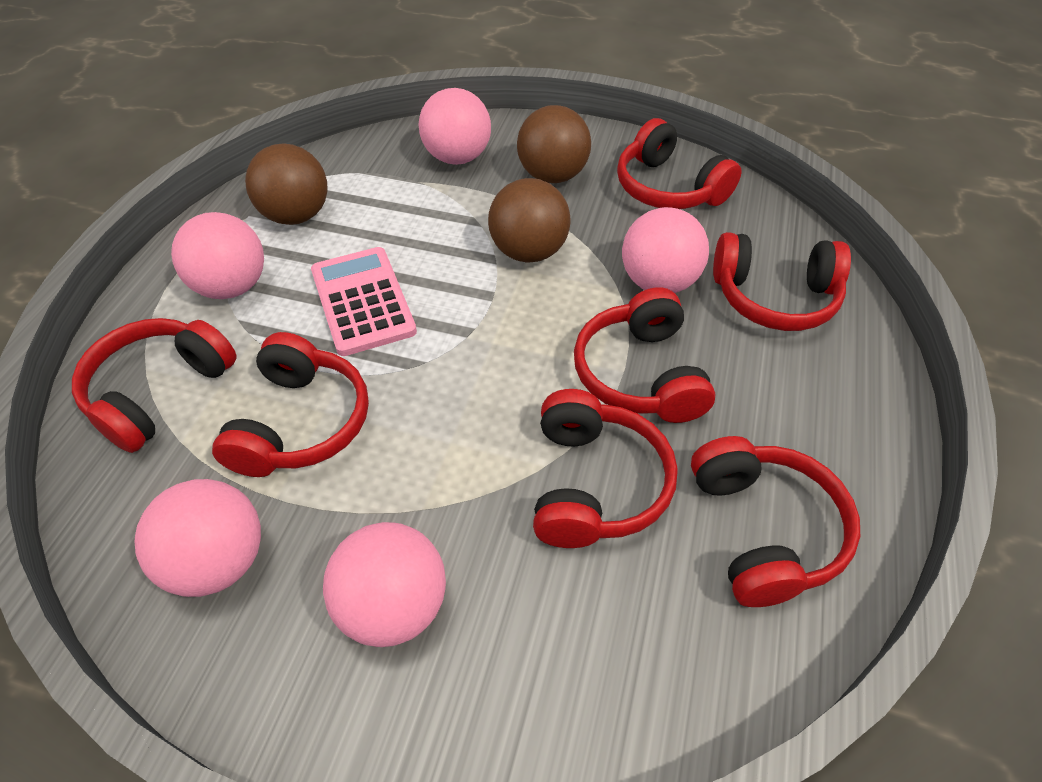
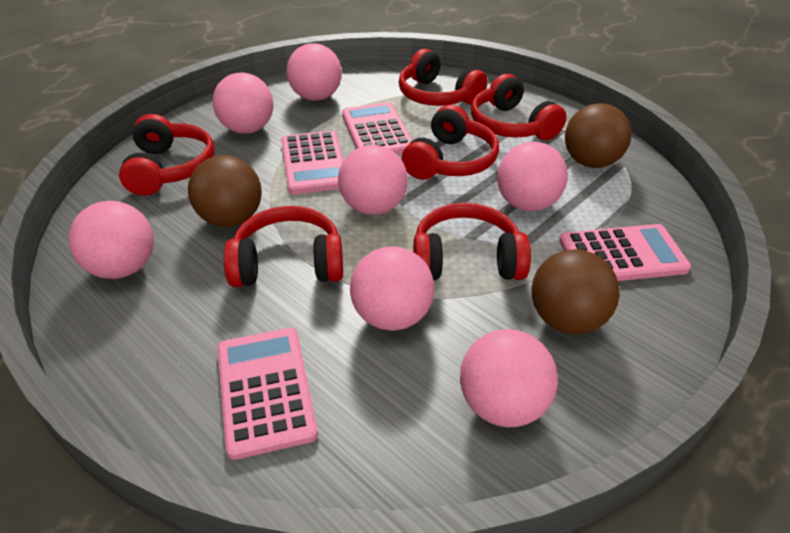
pink ball: [135,479,261,597] [171,212,264,299] [323,522,446,647] [419,88,491,165] [622,207,709,293] = 5 -> [69,201,154,279] [213,72,273,134] [286,43,342,101] [338,145,408,215] [350,247,434,331] [460,329,558,427] [497,142,568,211] = 7
pink calculator: [311,247,417,356] = 1 -> [217,328,318,460] [281,131,344,194] [342,102,413,155] [559,224,691,281] = 4
red headphones: [72,318,237,453] [212,332,369,477] [533,389,678,548] [574,287,716,423] [617,118,742,209] [691,436,860,607] [713,232,851,331] = 7 -> [119,114,215,196] [224,206,343,287] [399,49,488,106] [402,105,499,180] [413,203,531,280] [471,74,567,140] = 6

